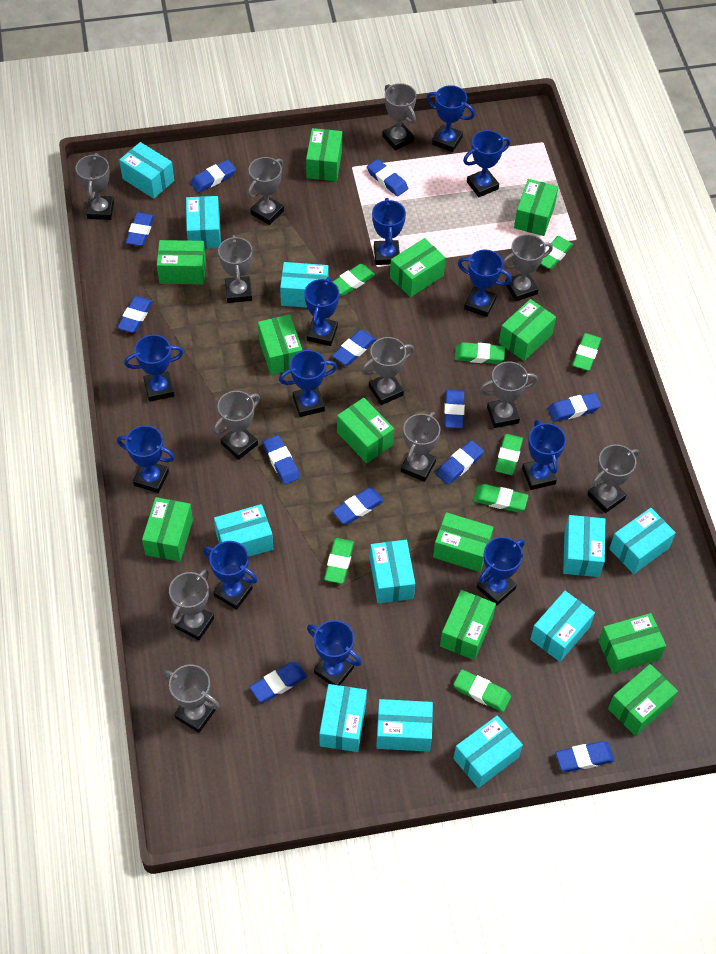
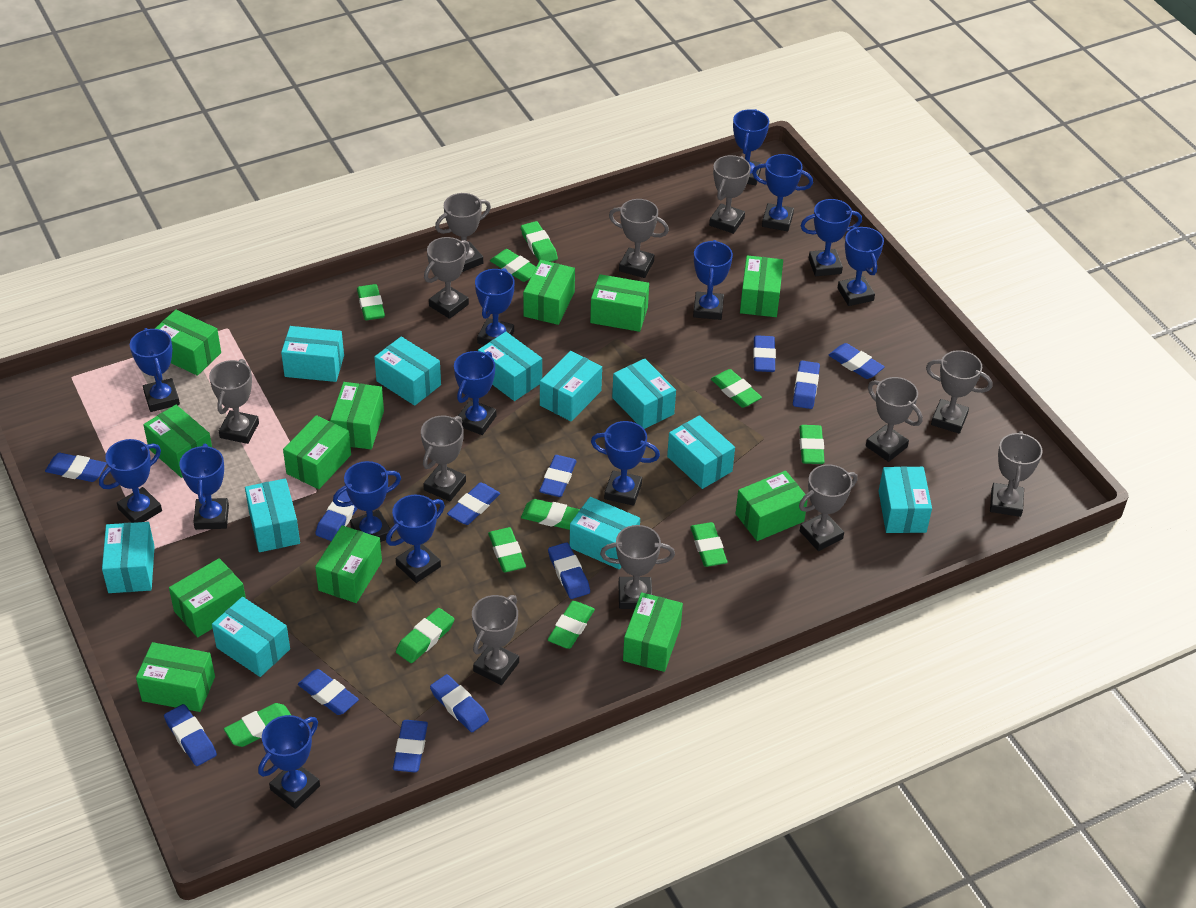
blue trophy: [117,425,175,493] [124,335,184,402] [203,541,257,610] [279,350,337,417] [304,277,339,346] [307,620,362,685] [372,198,406,265] [426,85,475,152] [458,249,512,317] [463,130,510,197] [477,537,525,606] [522,420,566,490] = 12 -> [99,439,162,523] [130,328,180,412] [179,444,229,530] [258,715,320,809] [333,461,401,542] [386,495,445,583] [454,351,496,435] [475,268,515,345] [591,421,660,506] [693,240,733,320] [733,109,769,185] [752,154,813,231] [801,199,862,276] [838,226,884,306] = 14
green eraser: [324,538,354,584] [333,264,375,296] [453,669,511,712] [455,342,505,364] [473,484,528,512] [495,434,523,475] [541,236,573,269] [572,333,601,371] = 8 -> [224,703,291,747] [357,284,385,320] [396,608,454,663] [488,527,526,572] [490,249,536,282] [521,221,558,262] [521,499,580,530] [548,601,595,649] [690,522,727,567] [711,369,762,408] [799,425,825,464] = 11

